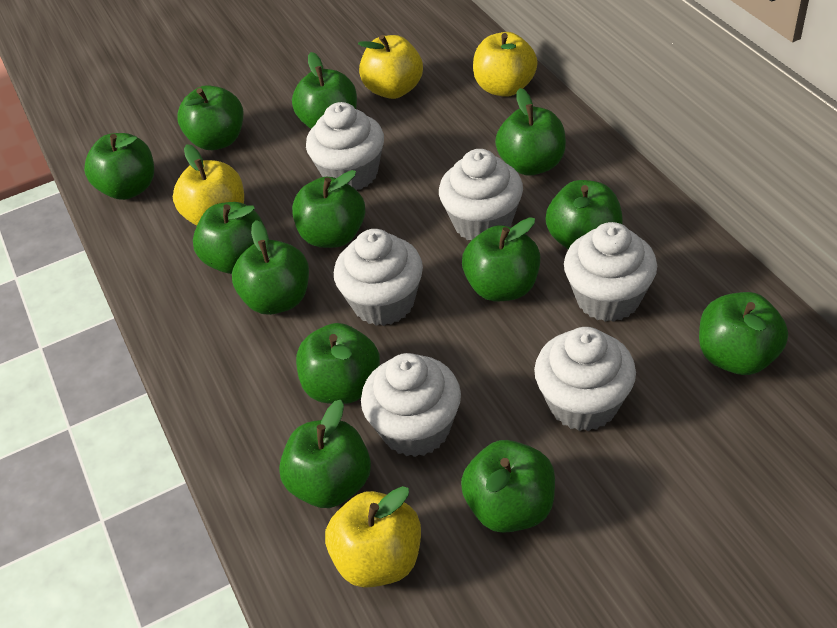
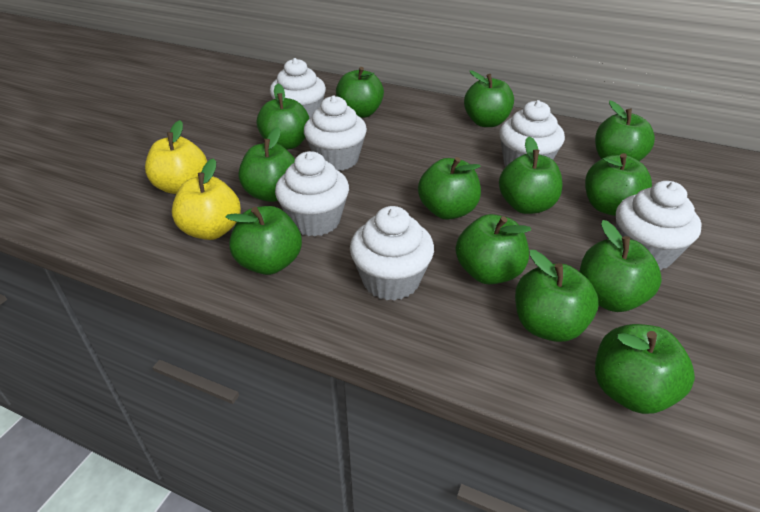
yellow apple: [173,144,244,226] [325,486,421,588] [358,35,423,99] [473,32,538,97] = 4 -> [145,120,207,194] [172,158,241,240] = 2

